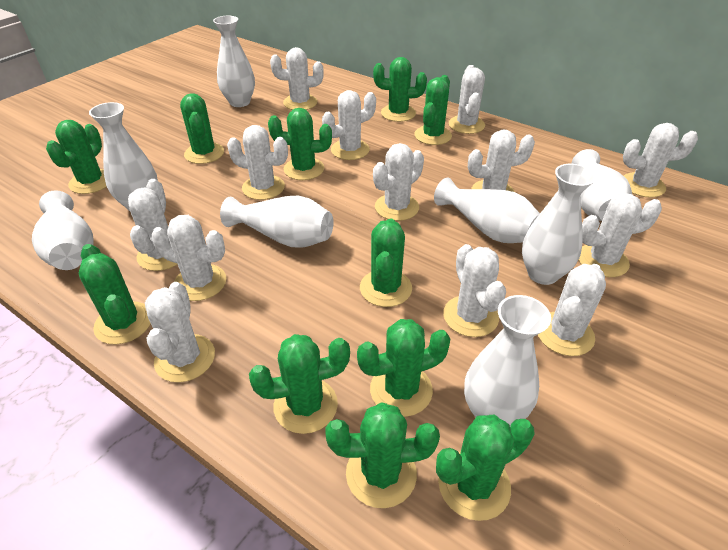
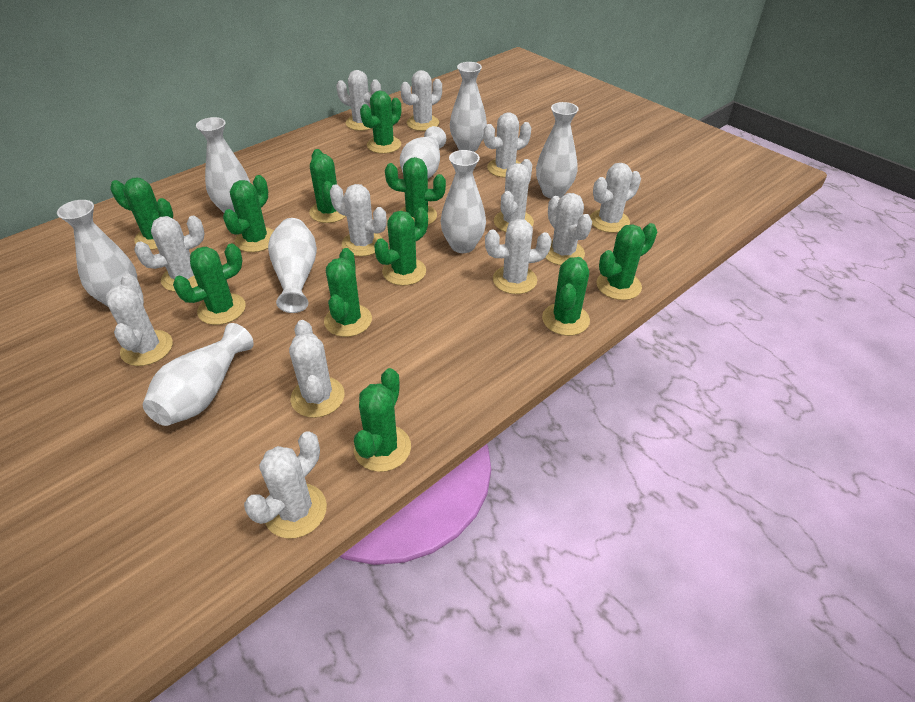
white cactus: [128,179,178,271] [145,282,215,383] [151,215,226,301] [227,125,288,200] [270,47,324,110] [322,90,376,160] [373,143,424,221] [443,244,506,337] [449,65,485,134] [468,130,535,192] [538,264,606,356] [579,193,662,277] [623,123,698,198] = 13 -> [105,274,173,366] [134,216,205,292] [244,431,327,539] [289,320,345,418] [330,184,387,256] [336,70,381,131] [400,70,442,131] [483,112,531,178] [485,219,552,294] [494,159,534,232] [545,193,592,265] [590,163,641,233] = 12

